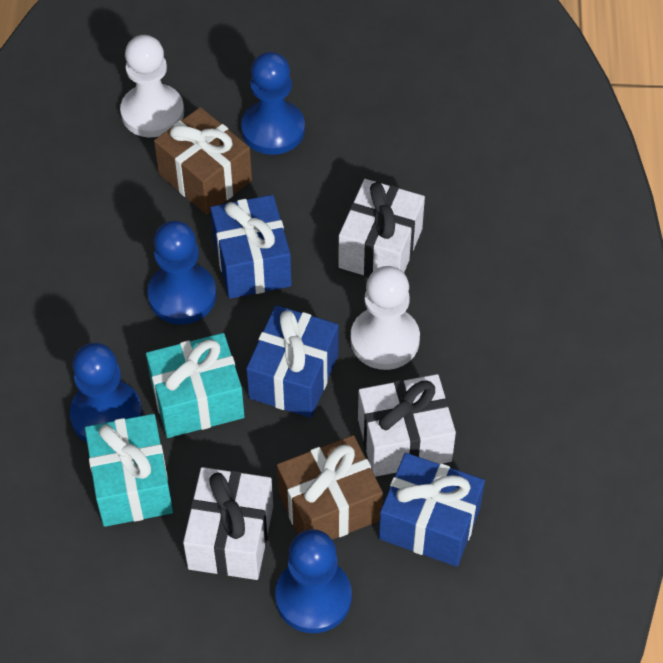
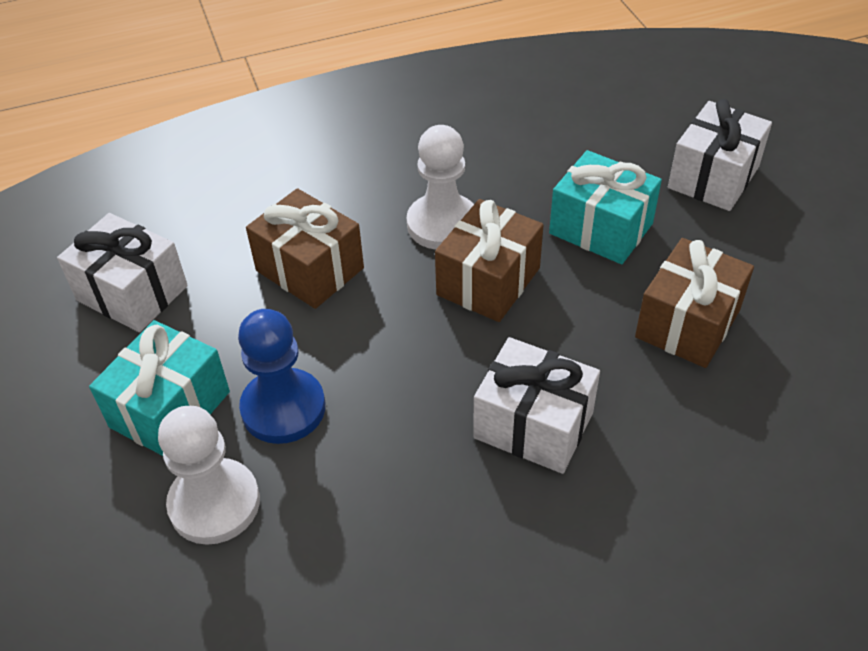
blue gift: [210,195,292,299] [246,305,339,418] [379,453,485,567] = 3 -> none = 0
blue pawn: [70,343,142,443] [147,221,216,324] [241,52,305,155] [275,529,352,633] = 4 -> [238,309,325,444] = 1
brown gift: [154,107,252,215] [277,435,383,540] = 2 -> [246,188,364,309] [435,199,543,322] [635,238,754,368] = 3

